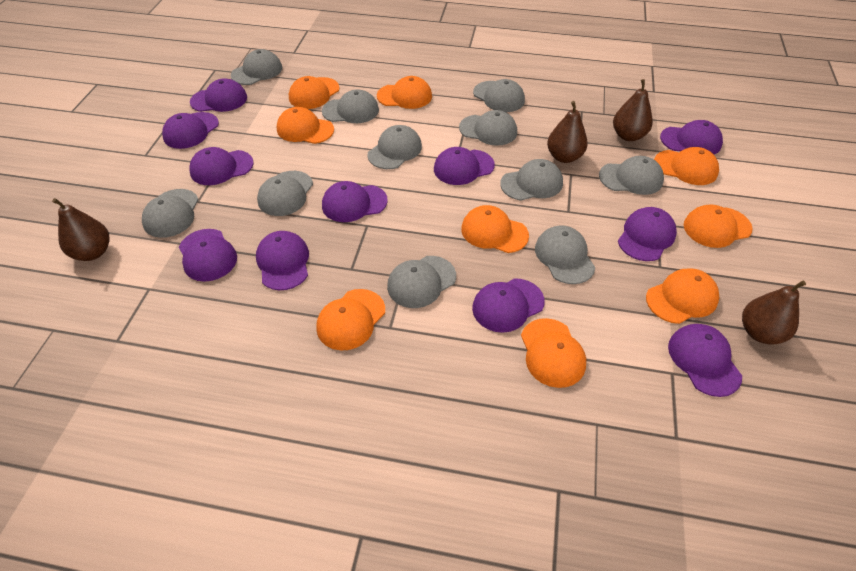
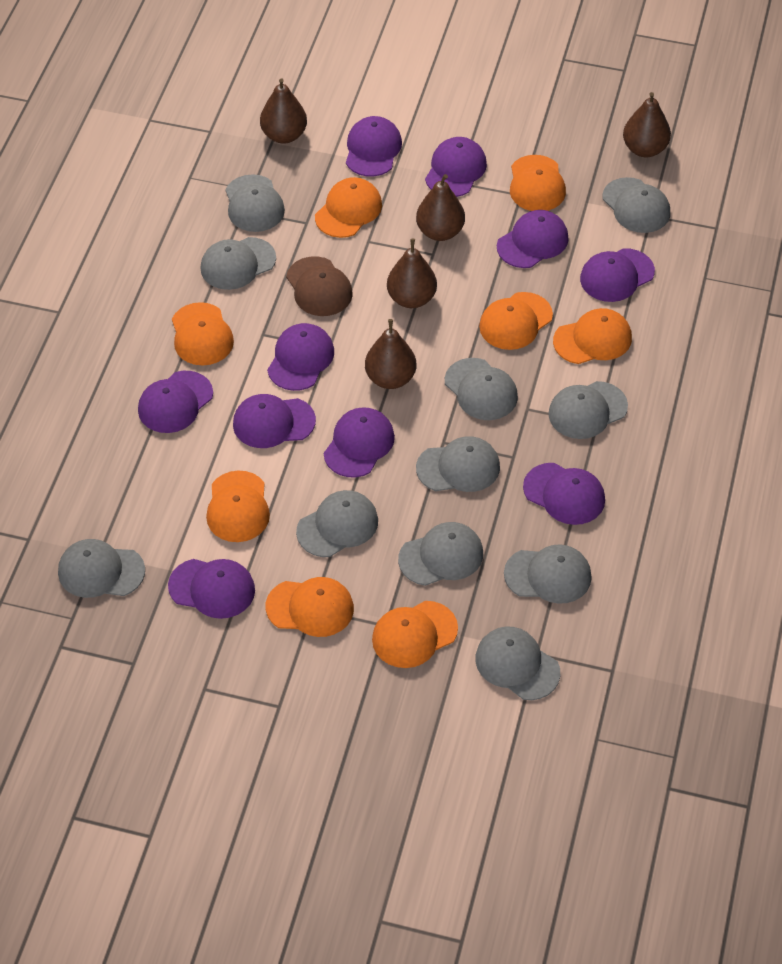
brown cap: none = 0 -> [286,256,353,316] = 1
brown pear: [52,198,110,261] [547,101,588,163] [613,79,653,141] [742,281,806,344] = 4 -> [260,78,307,143] [365,319,416,389] [387,238,437,308] [416,174,465,241] [623,92,671,157] = 5
orange cap: [277,107,334,144] [289,76,339,109] [316,289,385,350] [377,76,432,109] [461,205,529,253] [521,318,586,388] [646,268,719,324] [654,147,719,185] [684,204,753,248] = 9 -> [172,302,234,366] [206,471,270,542] [266,577,354,637] [315,177,382,238] [372,601,458,668] [479,292,553,350] [510,155,566,211] [553,308,632,364] = 8
purple cap: [162,112,219,149] [179,229,237,282] [189,147,253,185] [190,78,247,112] [256,231,309,290] [322,181,388,222] [434,147,495,185] [472,278,545,333] [618,207,677,261] [660,120,723,154] [668,324,742,397] = 11 -> [138,371,213,433] [168,559,255,619] [233,394,316,448] [267,323,334,391] [324,407,395,477] [346,116,402,177] [425,137,487,197] [497,210,569,268] [523,463,605,525] [580,248,655,302] = 10

